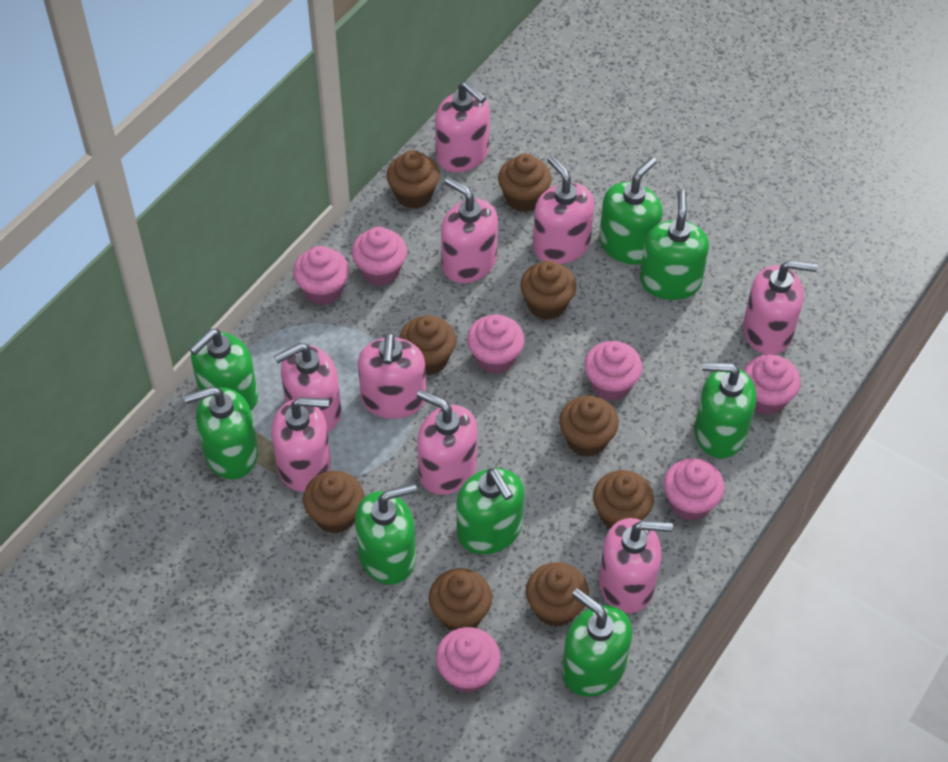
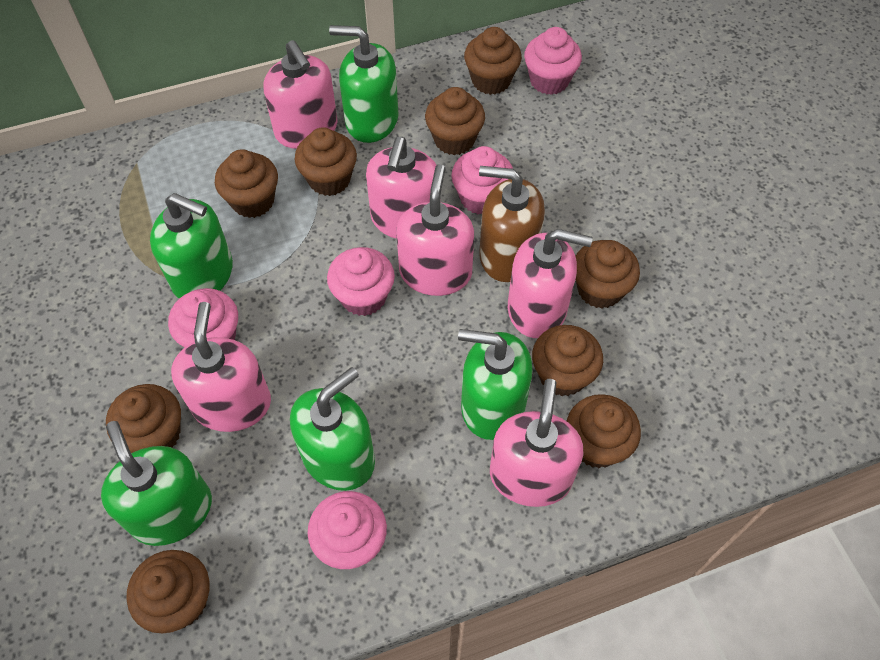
brown soap dispenser: none = 0 -> [479,166,545,282] = 1
green soap dispenser: [184,386,258,479] [189,329,258,411] [355,483,417,585] [457,468,524,554] [562,589,632,697] [599,157,663,265] [640,190,709,300] [695,362,756,458] = 8 -> [101,421,212,546] [150,193,233,298] [290,367,375,491] [329,25,398,143] [458,329,533,440] = 5
pink cupcake: [293,246,349,305] [352,227,407,286] [436,627,500,693] [467,314,524,374] [584,341,642,401] [664,458,725,521] [743,355,801,415] = 7 -> [168,288,238,347] [308,491,387,569] [327,247,395,316] [451,146,513,215] [524,27,582,95] = 5
pink soap dispenser: [271,397,331,492] [274,343,341,432] [358,333,426,419] [417,390,478,495] [435,81,490,172] [441,177,498,283] [533,156,594,264] [599,518,673,613] [743,260,818,355] = 9 -> [171,302,271,432] [264,40,338,149] [366,137,441,239] [396,164,474,296] [490,379,583,507] [508,229,592,338] = 6

